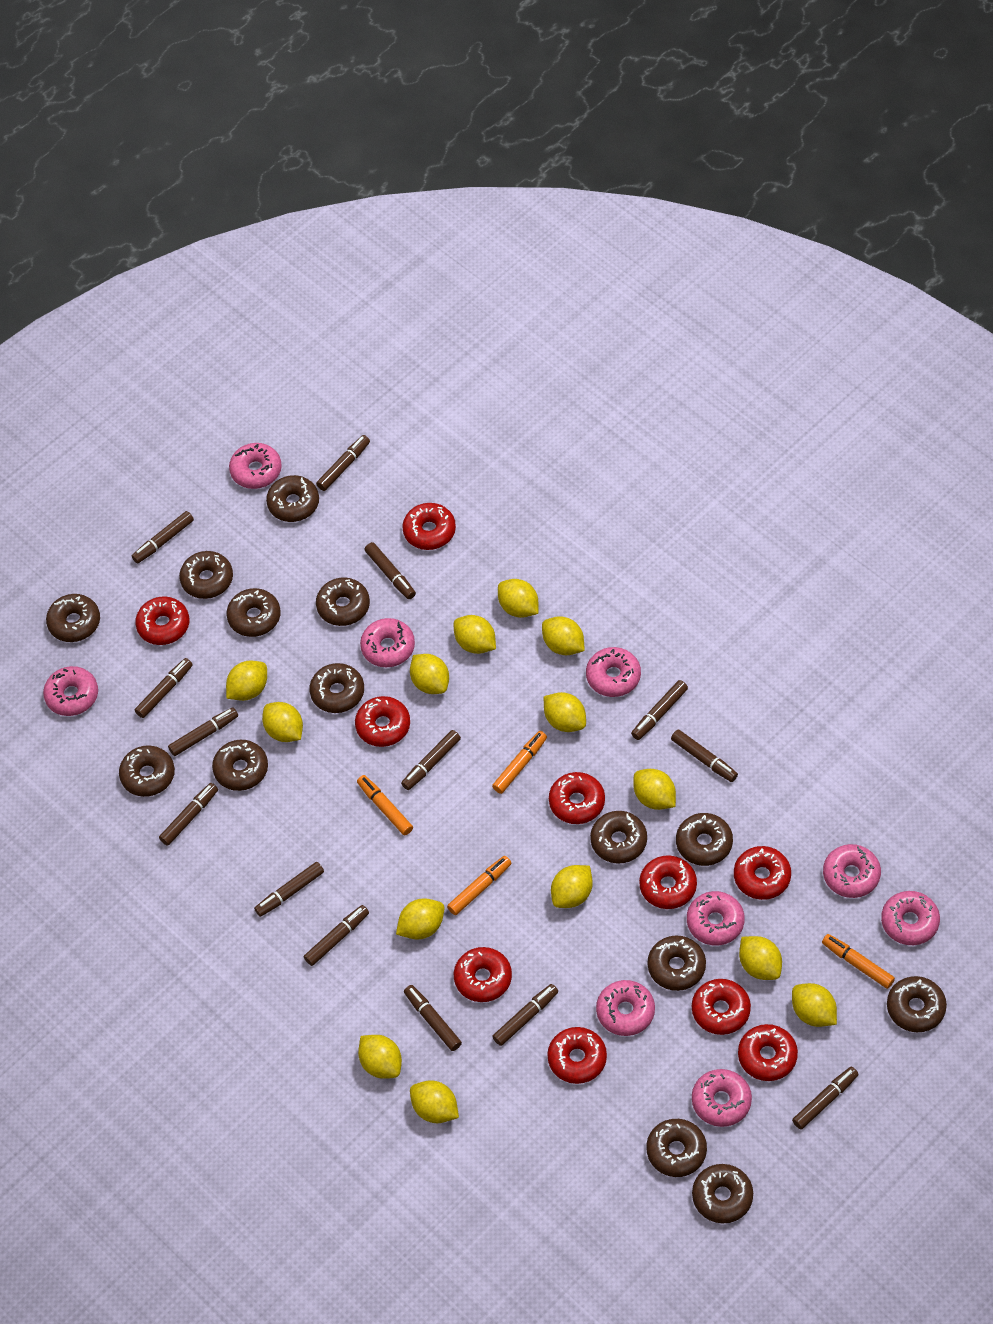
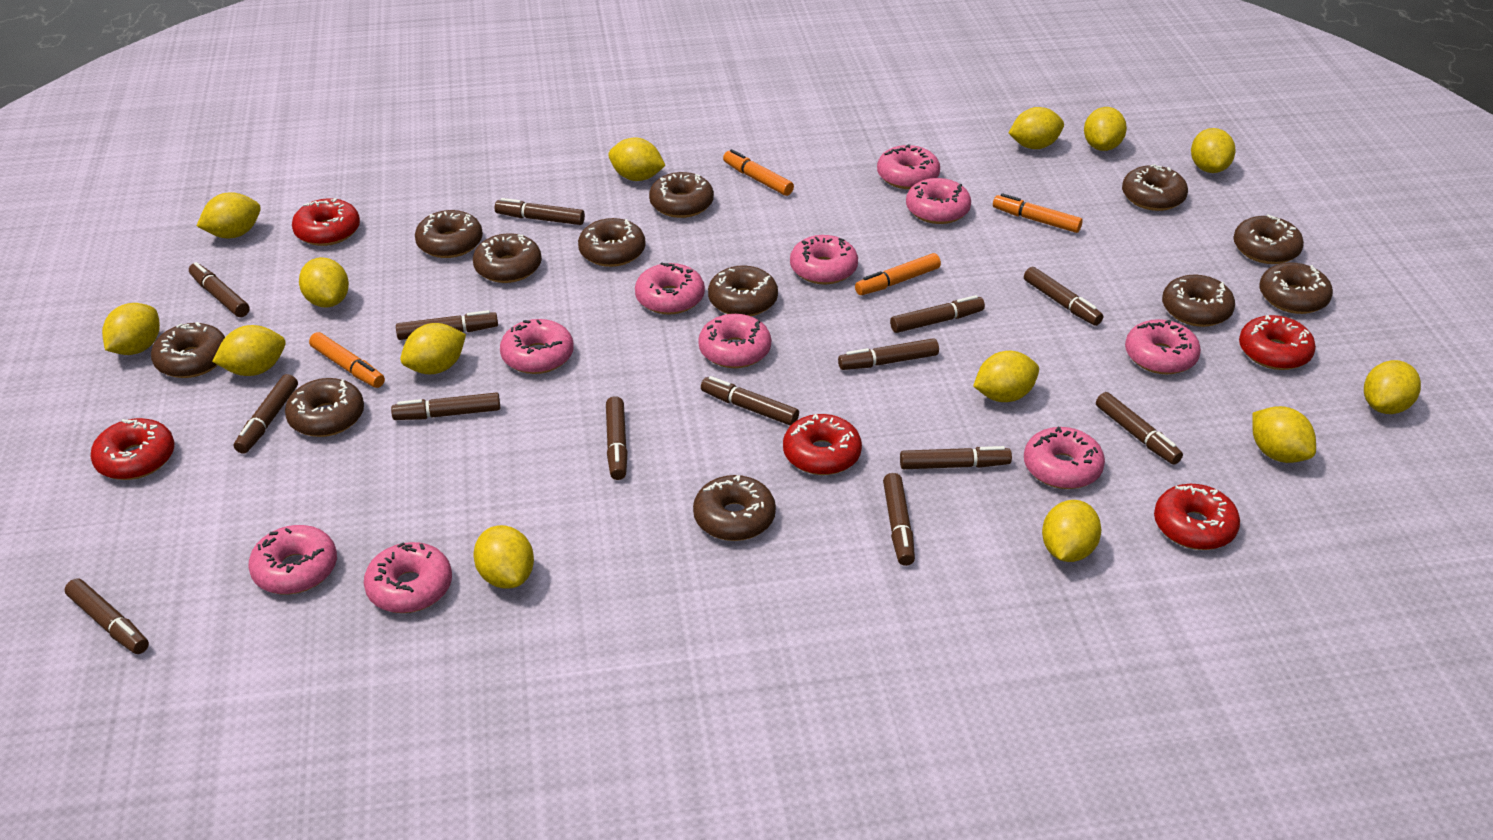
brown donut: [46,594,100,642] [119,745,175,797] [179,551,233,599] [212,740,268,791] [226,588,281,637] [266,475,319,522] [309,663,364,713] [316,578,370,626] [590,811,647,864] [646,1119,707,1177] [648,935,706,991] [676,813,733,866] [692,1164,753,1223] [887,976,947,1032] = 14 -> [151,322,225,378] [285,378,364,437] [415,210,483,258] [473,233,542,283] [578,218,646,267] [649,172,714,218] [693,475,776,541] [708,266,778,316] [1122,164,1188,211] [1162,275,1235,327] [1233,214,1304,264] [1259,263,1333,314] = 12
pink donut: [43,666,98,716] [229,443,282,489] [360,618,415,667] [586,647,641,697] [596,980,655,1036] [687,891,745,946] [692,1069,752,1127] [823,844,881,898] [881,891,940,945] = 9 -> [248,525,337,595] [364,542,452,613] [500,319,574,374] [635,262,705,315] [698,314,771,368] [790,235,858,285] [877,144,940,189] [906,178,971,224] [1024,427,1105,489] [1125,319,1201,374] = 10
red donut: [135,596,189,645] [355,696,410,747] [402,503,456,550] [454,947,512,1002] [547,1027,607,1084] [549,772,605,824] [639,855,697,909] [692,979,751,1035] [734,846,791,900] [738,1024,798,1081] = 10 -> [91,418,174,480] [292,198,360,246] [783,414,862,475] [1154,484,1240,550] [1239,315,1316,370] = 5

